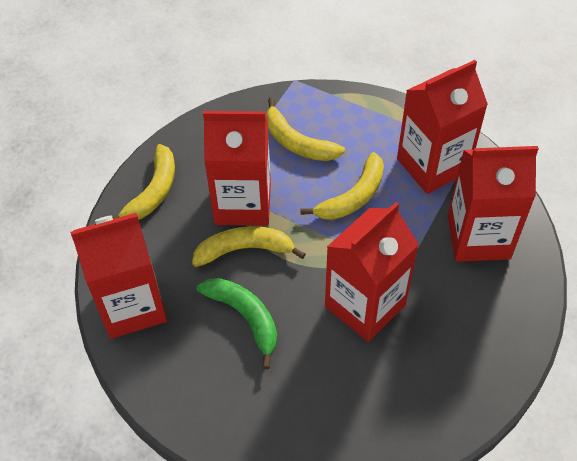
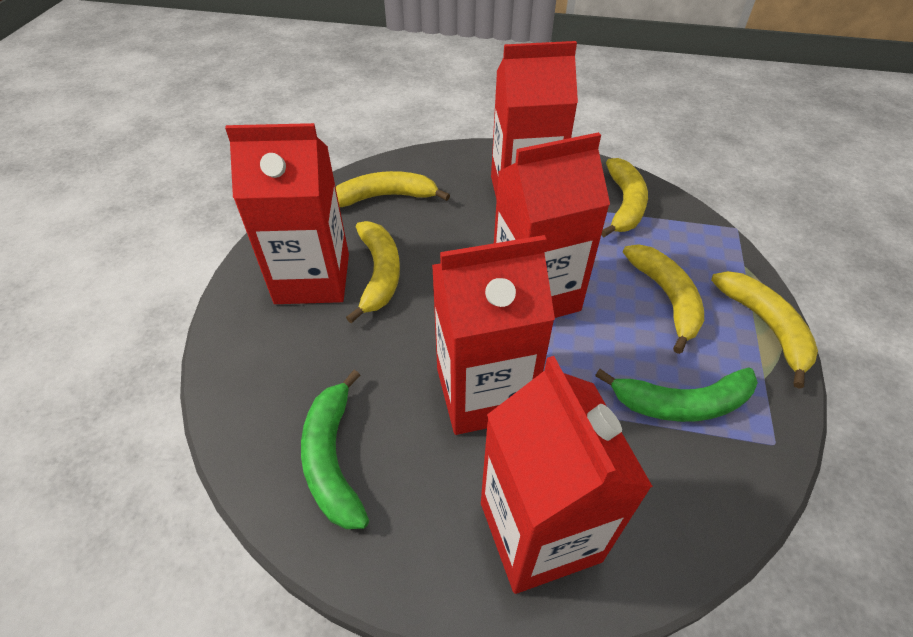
green banana: [197,278,277,369] = 1 -> [301,370,369,529] [595,367,758,422] = 2
yellow banana: [112,144,175,220] [192,226,306,267] [266,98,345,161] [300,152,384,220] = 4 -> [336,171,450,207] [346,221,400,323] [601,158,648,237] [623,244,704,354] [711,271,818,389] = 5

